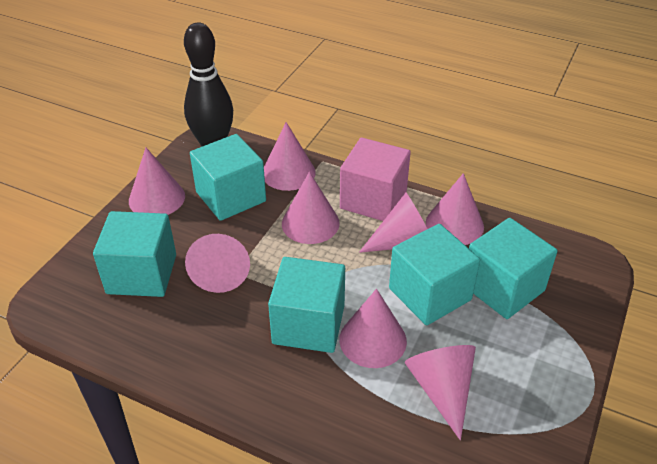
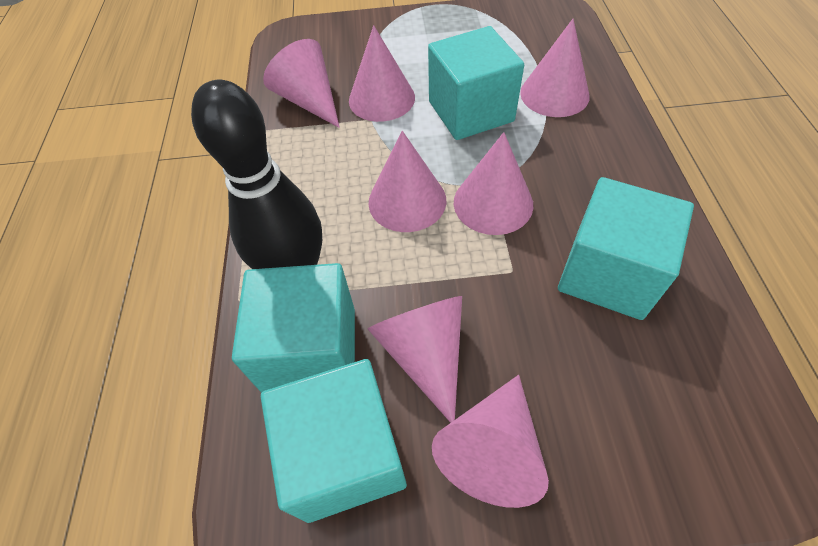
pink cone: [129,148,185,215] [185,234,250,293] [264,122,316,191] [282,172,340,244] [339,289,407,368] [359,193,427,253] [405,345,476,440] [426,173,484,245] = 8 -> [263,39,340,128] [349,25,415,122] [368,296,462,423] [369,131,446,232] [432,375,549,508] [454,132,533,235] [520,19,590,117] = 7
pink cube: [340,138,411,221] = 1 -> none = 0
turquoise cube: [93,211,176,297] [190,134,266,221] [268,257,345,353] [389,224,480,325] [469,218,558,319] = 5 -> [232,263,355,393] [261,359,407,523] [428,26,524,140] [558,177,694,320] = 4

